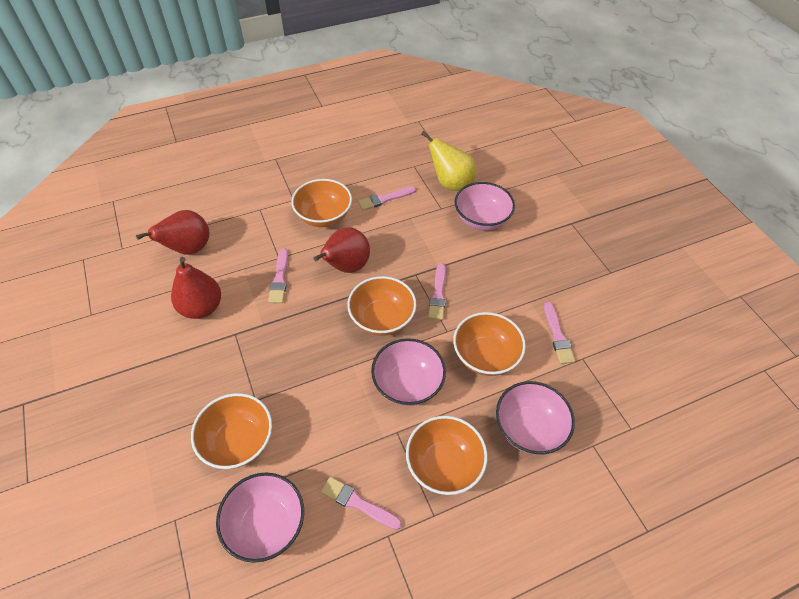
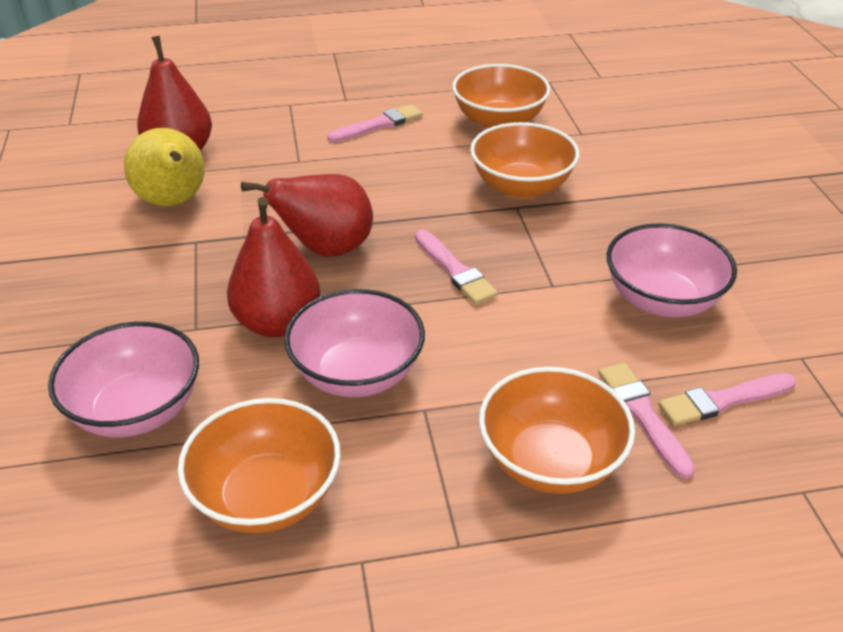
orange bowl: [191,393,272,469] [291,179,352,227] [347,276,417,336] [406,416,488,495] [453,312,526,376] = 5 -> [178,398,341,534] [452,64,551,129] [470,122,580,199] [479,367,635,494] = 4
pink bowl: [216,472,304,563] [371,338,446,406] [455,182,515,230] [496,381,575,454] = 4 -> [48,322,199,438] [284,289,425,397] [607,223,737,317] = 3
pink brush: [268,249,288,303] [321,477,402,530] [358,186,416,211] [428,263,446,320] [544,302,575,364] = 5 -> [327,104,423,142] [415,230,498,305] [598,363,695,479] [658,373,796,426] = 4

